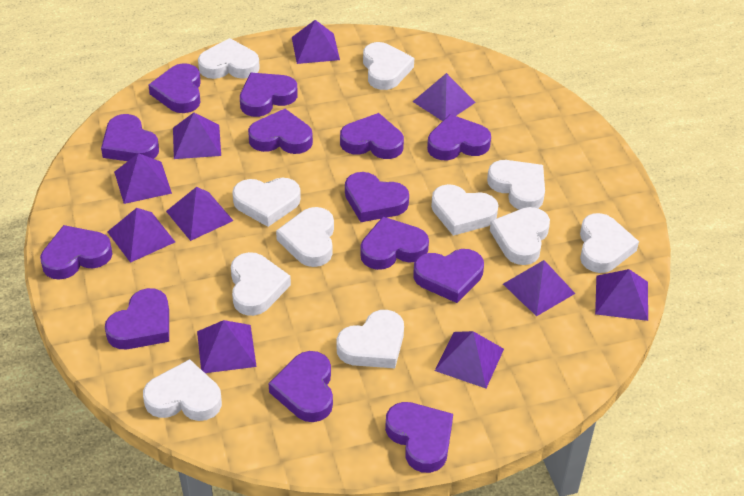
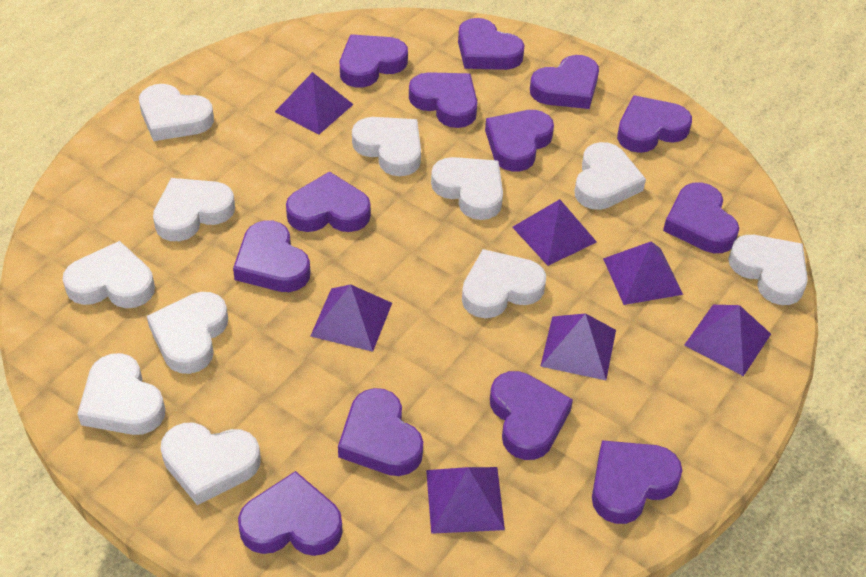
purple pyramid: [108,208,175,263] [114,153,172,204] [166,187,233,241] [173,113,221,159] [197,320,257,373] [292,20,340,64] [413,73,476,121] [435,331,504,388] [503,260,576,316] [595,269,648,321] = 10 -> [275,72,354,135] [311,284,392,352] [426,467,505,534] [512,199,597,266] [540,313,616,380] [603,241,683,305] [684,305,771,376] = 7

